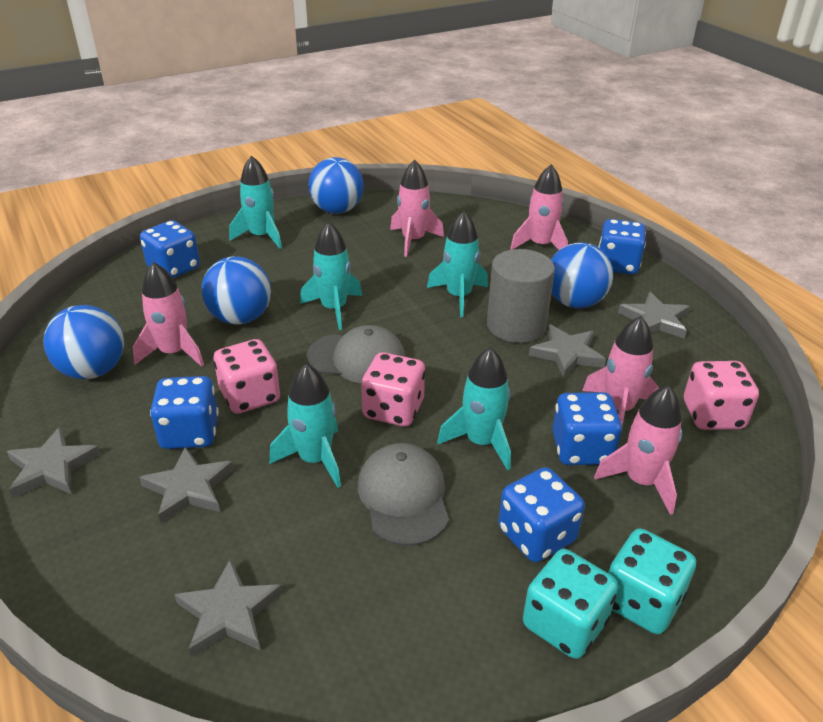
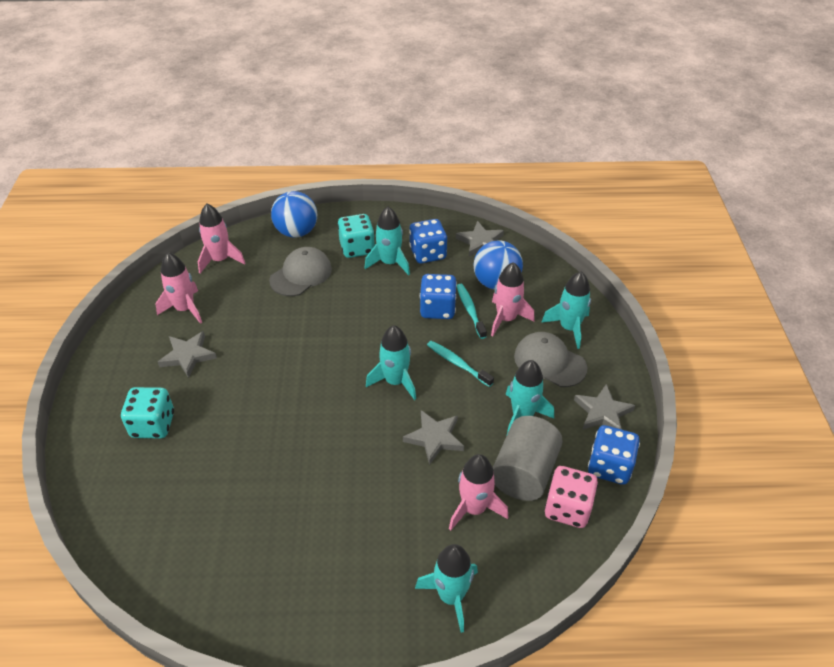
blue ball: [43,305,124,379] [202,256,271,325] [308,157,364,214] [551,242,613,308] = 4 -> [271,191,317,238] [473,240,523,289] = 2
blue dice: [140,220,200,278] [150,376,219,449] [498,467,585,562] [552,392,622,465] [598,219,646,274] = 5 -> [409,219,447,263] [420,274,457,319] [588,425,640,485] = 3
grey star: [7,427,101,498] [139,447,234,523] [174,559,283,657] [529,324,606,378] [618,292,690,339] = 5 -> [158,331,217,378] [403,410,464,465] [456,221,504,256] [574,384,635,429] = 4
pink dice: [213,339,280,414] [361,352,425,427] [684,361,759,430] = 3 -> [545,466,598,528] = 1
pink rocket: [133,262,204,367] [390,160,444,257] [510,164,568,250] [582,316,659,425] [594,385,682,515] = 5 -> [155,252,202,324] [198,204,245,273] [449,454,508,531] [491,262,535,336] = 4
turquoise toothbrush: none = 0 -> [427,341,494,387] [457,284,487,339] = 2

